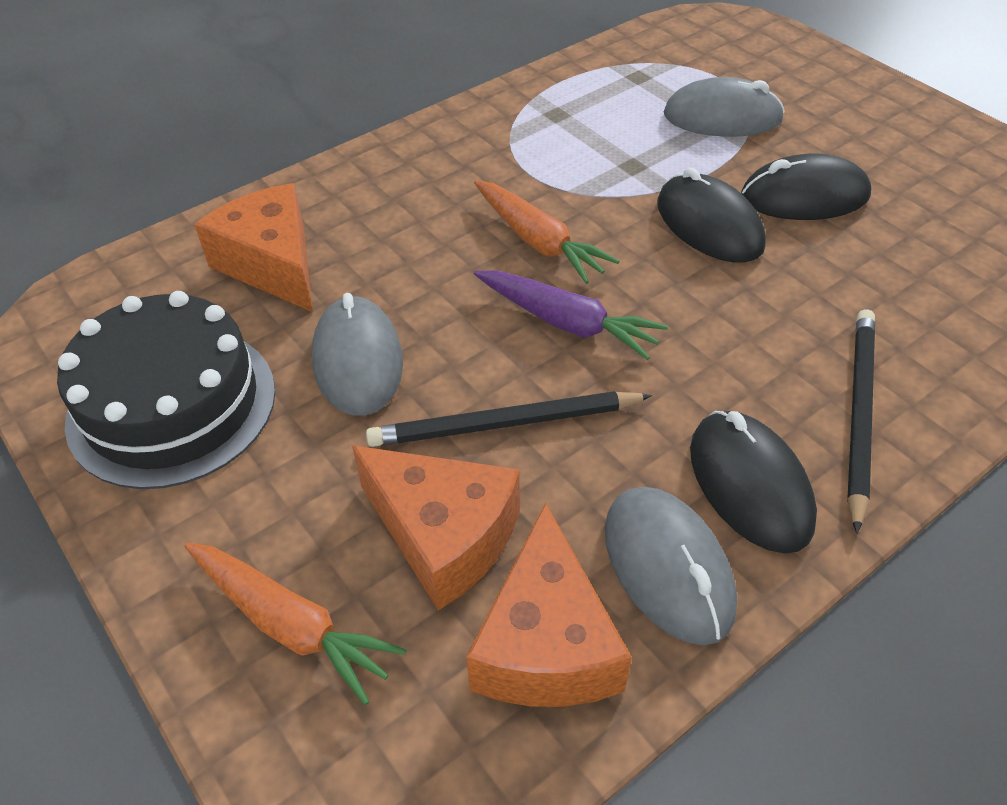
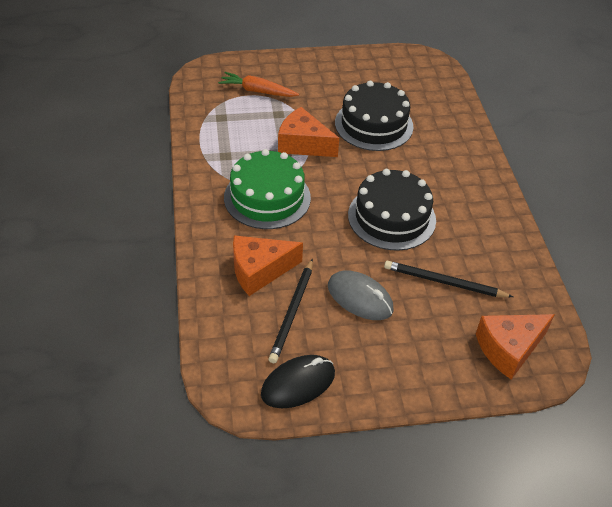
black cake: [57,291,275,489] = 1 -> [335,81,413,151] [348,169,436,251] = 2
black mouse: [657,168,766,263] [690,411,817,554] [741,153,871,220] = 3 -> [261,355,335,408] = 1
green cake: none = 0 -> [224,149,311,229] = 1
grey mouse: [312,293,403,416] [605,487,737,645] [663,77,785,137] = 3 -> [328,270,394,320] = 1
orange carrot: [185,543,406,705] [474,180,620,284] = 2 -> [218,72,299,97] = 1
purple carrot: [474,270,668,360] = 1 -> none = 0

